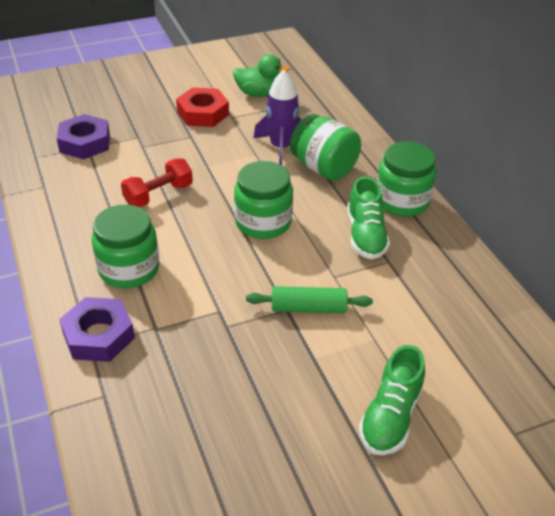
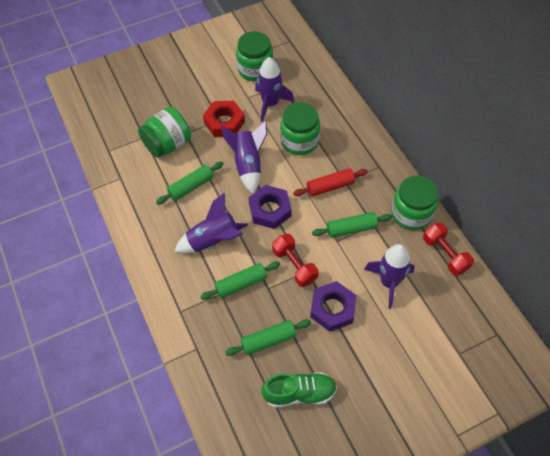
green duck: [233,55,290,97] = 1 -> none = 0
green rolling pin: [246,286,373,313] = 1 -> [156,162,223,204] [200,262,280,300] [225,319,311,356] [312,212,392,238] = 4
green shoe: [347,176,390,259] [359,345,425,455] = 2 -> [261,372,337,408] = 1
purple rocket: [254,70,302,165] = 1 -> [174,192,248,254] [221,121,267,194] [255,57,294,122] [364,244,415,309] = 4
red dumbbell: [121,158,193,207] = 1 -> [272,234,318,287] [423,223,474,276] = 2
red rolling pin: none = 0 -> [293,168,368,197] = 1

